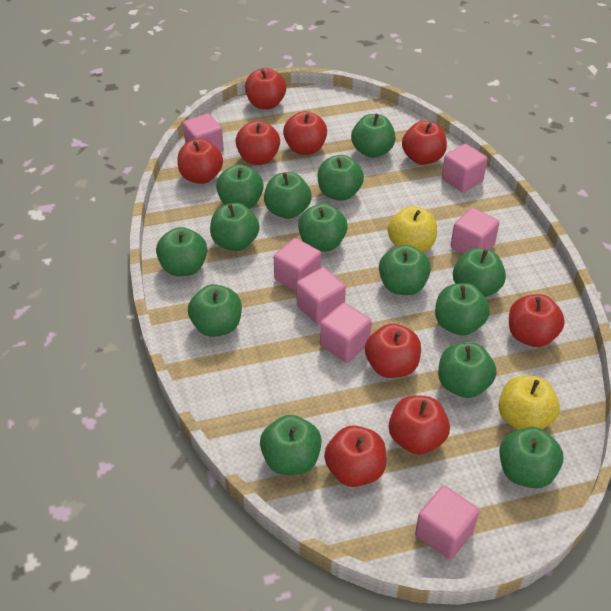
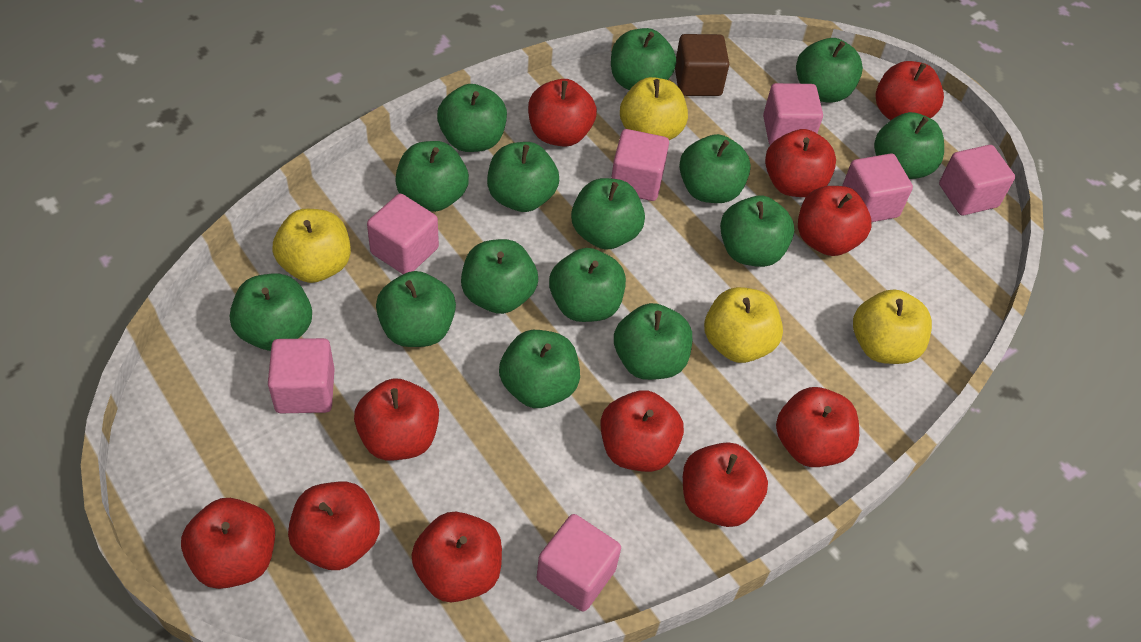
brown cube: none = 0 -> [675,34,729,96] = 1
green apple: [156,227,207,276] [188,284,242,337] [210,203,260,251] [216,164,264,209] [260,415,322,475] [264,172,312,219] [298,203,348,251] [317,155,364,201] [351,114,396,158] [379,245,431,295] [435,283,490,335] [438,342,496,398] [453,248,506,297] [499,427,563,488] = 14 -> [230,274,312,351] [376,271,456,347] [395,141,469,212] [437,84,507,152] [461,239,538,314] [487,142,559,212] [499,330,580,408] [549,248,626,322] [571,178,645,250] [611,28,676,90] [614,303,692,380] [679,134,751,203] [720,195,794,267] [796,38,863,103] [874,112,944,179] = 15
red apple: [178,139,223,184] [236,121,280,165] [245,68,286,109] [283,111,327,155] [324,425,386,487] [365,323,421,378] [389,395,450,455] [402,121,447,165] [509,294,565,347] = 9 -> [181,498,275,589] [288,482,380,570] [354,378,439,460] [411,512,502,602] [528,79,597,147] [600,390,684,472] [683,442,768,527] [765,129,836,197] [776,387,859,467] [798,186,872,256] [875,61,944,120] = 11
yellow apple: [388,206,437,252] [499,375,560,430] = 2 -> [272,209,351,283] [620,77,688,140] [704,287,783,363] [853,289,932,364] = 4

